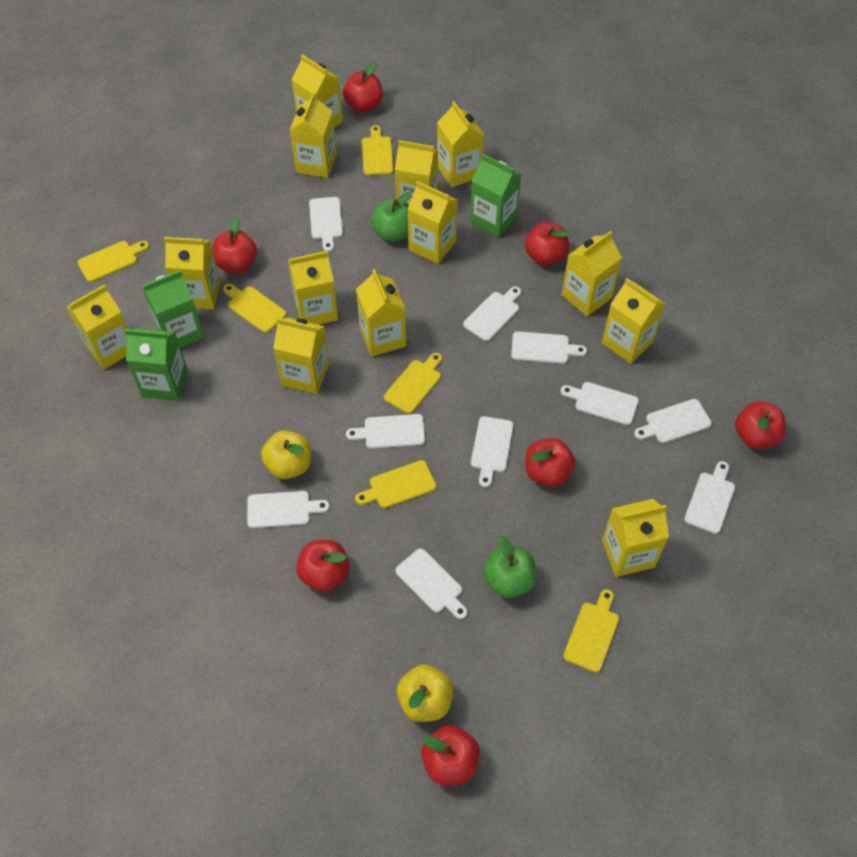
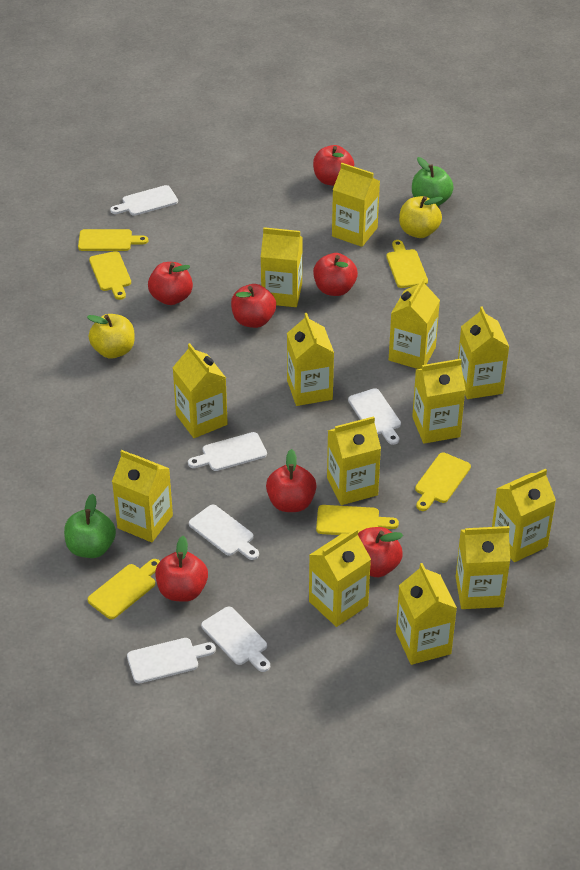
green carton: [125,328,188,401] [142,270,204,348] [470,154,521,237] = 3 -> none = 0
white cutting board: [247,491,330,528] [309,197,343,252] [346,414,425,449] [395,549,467,619] [463,286,521,341] [471,416,514,487] [511,331,587,364] [560,382,639,425] [634,399,712,443] [684,461,735,534] = 10 -> [110,185,178,216] [127,638,216,684] [188,432,267,471] [189,505,259,560] [201,607,270,672] [348,388,401,445] = 6

